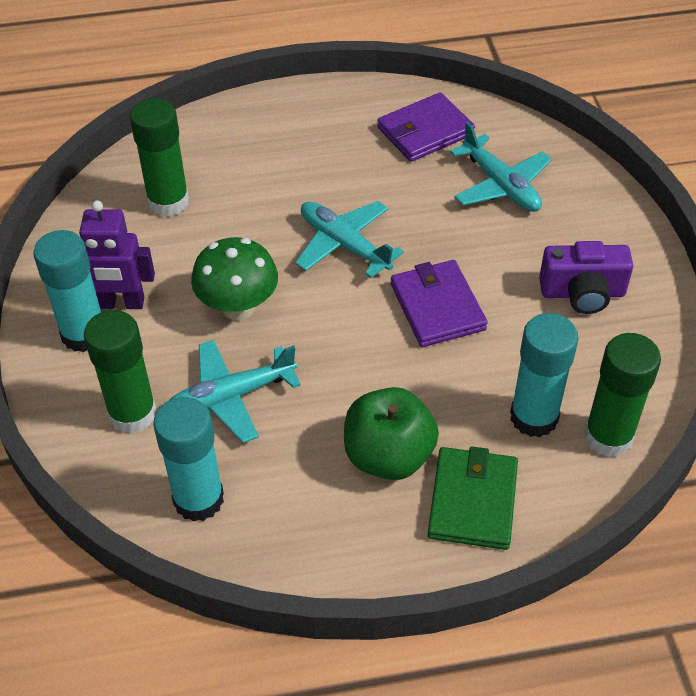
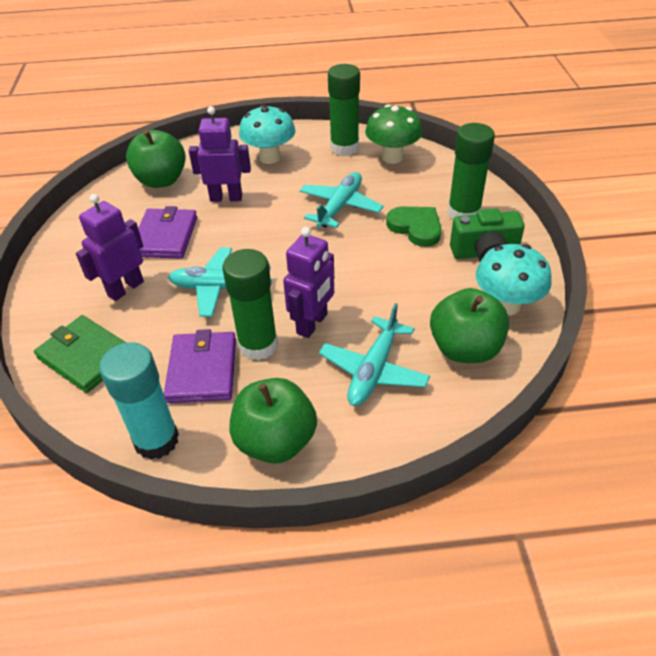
green apple: [344,387,439,480] = 1 -> [126,130,186,188] [229,378,317,464] [430,288,509,363] = 3
green camera: none = 0 -> [450,208,525,262] = 1
green heart: none = 0 -> [386,207,441,247] = 1
purple camera: [539,241,633,314] = 1 -> none = 0
purple robot: [79,201,155,309] = 1 -> [76,194,144,301] [189,106,251,202] [283,227,334,338] = 3
turquoise glue stick: [33,230,101,352] [153,397,224,522] [510,313,579,437] = 3 -> [99,342,179,460] = 1
turquoise mushroom: none = 0 -> [239,105,296,164] [476,244,552,315] = 2

